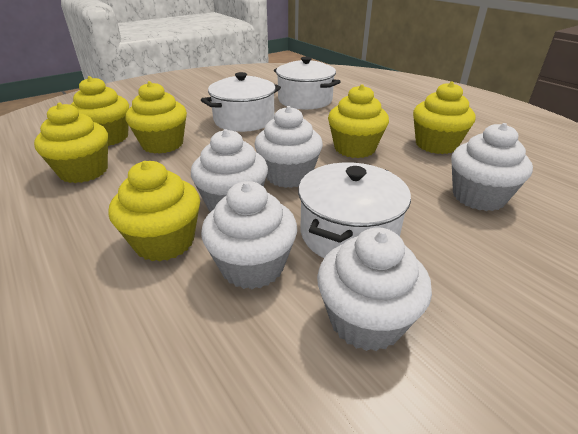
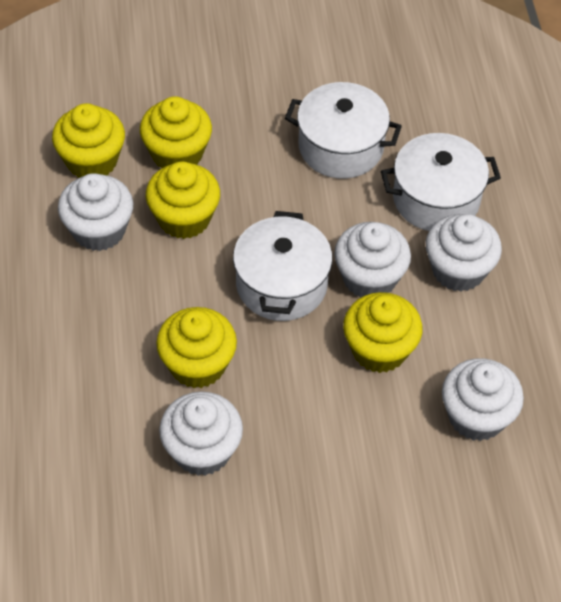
yellow cupcake: [34,103,108,183] [70,76,129,146] [109,161,200,262] [126,81,187,154] [328,84,389,158] [413,81,475,154] = 6 -> [52,103,125,178] [140,96,212,168] [146,161,220,239] [156,307,237,388] [343,292,423,373] = 5

